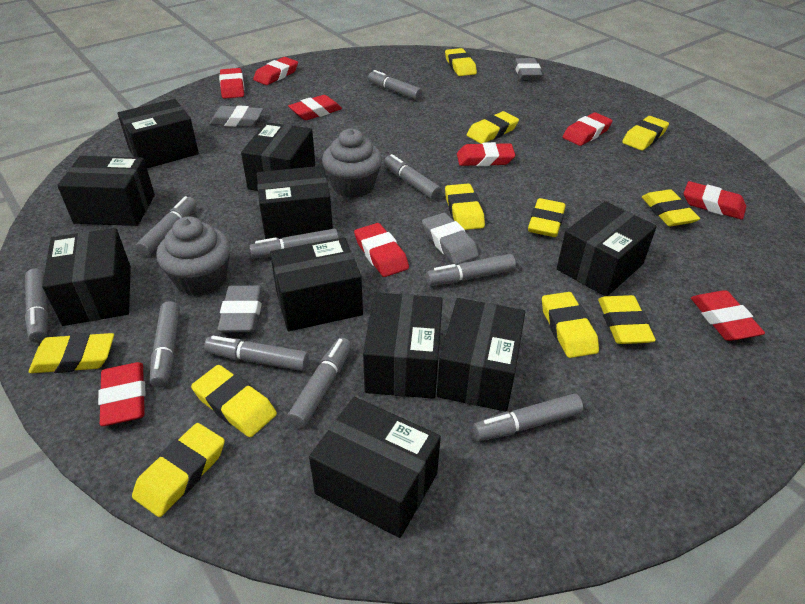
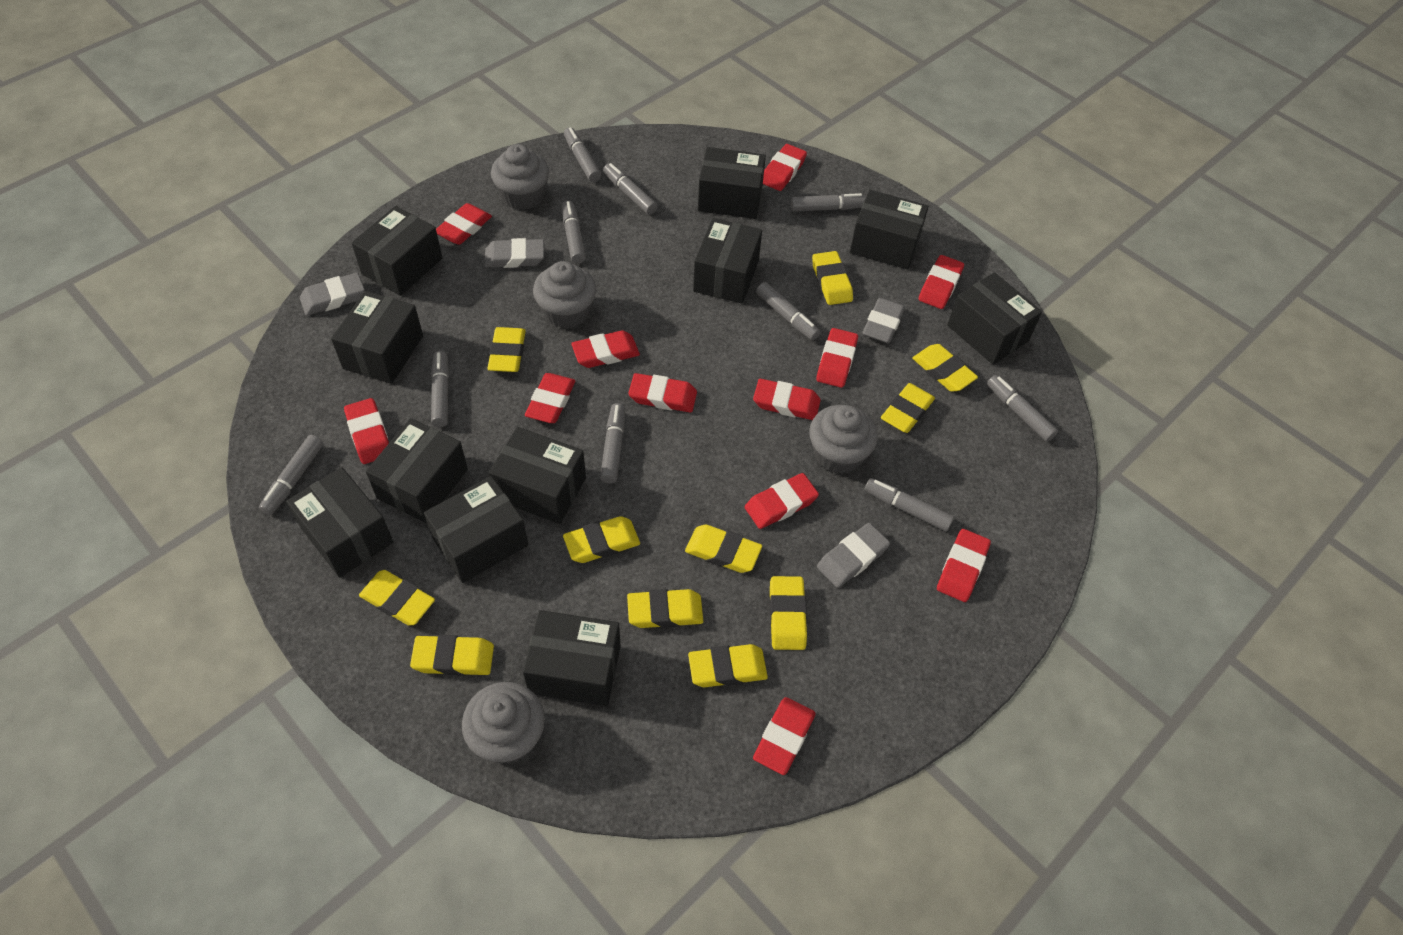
black box: [42,228,131,326] [57,156,155,226] [118,99,199,168] [241,122,315,191] [257,166,333,239] [270,237,363,331] [309,397,441,538] [363,293,443,399] [437,298,525,412] [557,201,657,296] = 10 -> [286,467,393,578] [331,291,423,384] [352,206,442,296] [366,418,468,523] [424,476,528,583] [489,427,586,524] [523,610,621,706] [693,218,762,303] [698,147,766,219] [850,190,929,269] [947,273,1042,365] = 11
grey cupcake: [156,216,231,296] [322,129,382,198] = 2 -> [462,682,545,764] [491,144,549,210] [533,261,596,329] [809,405,878,474] = 4
red eraser: [98,362,145,426] [219,68,244,99] [253,57,298,85] [288,95,342,120] [354,223,409,277] [457,142,515,166] [563,112,613,146] [684,181,746,220] [691,290,765,341] = 9 -> [344,398,389,464] [436,203,492,245] [525,373,575,423] [571,330,640,368] [628,373,697,412] [745,473,819,529] [753,379,821,420] [753,697,816,775] [763,144,807,191] [816,328,858,388] [919,255,964,309] [937,529,991,602] = 12

